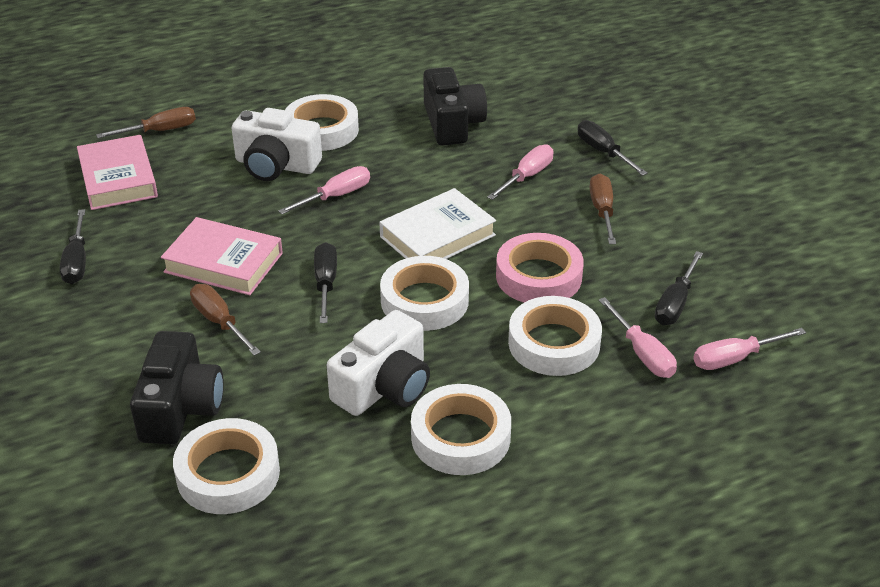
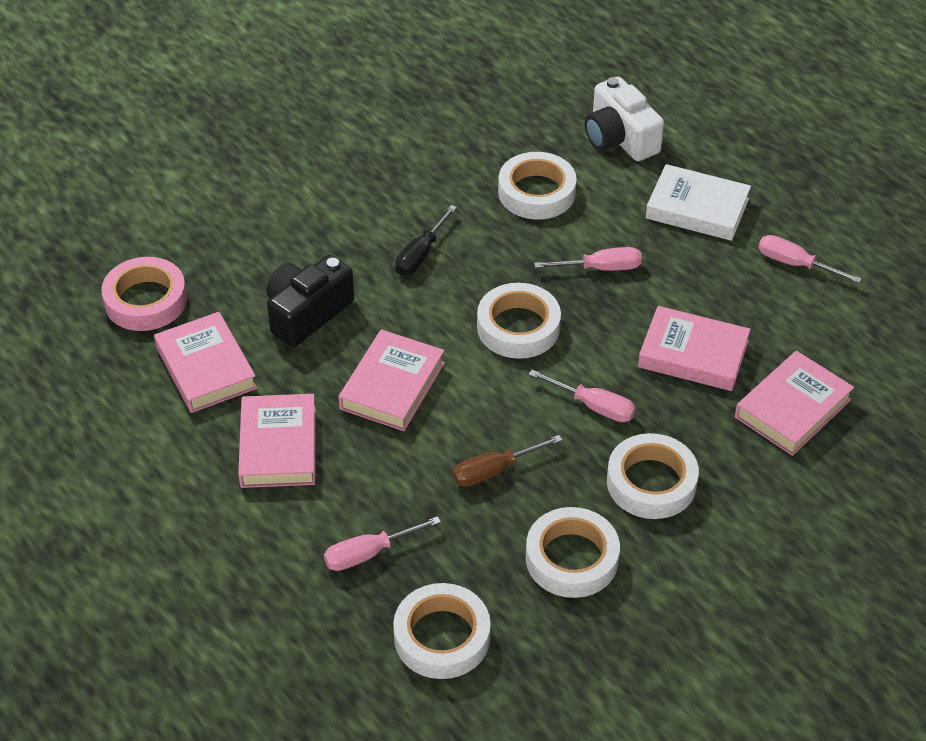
black camera: [130,331,224,444] [424,67,487,146] = 2 -> [266,255,354,347] = 1
black screwdriver: [59,209,86,284] [314,242,337,323] [578,120,648,176] [655,251,703,325] = 4 -> [395,205,457,276] = 1
brown screwdriver: [96,107,196,138] [190,284,261,356] [590,174,616,244] = 3 -> [453,435,563,487] = 1
pink book: [77,135,158,210] [161,217,283,295] = 2 -> [154,312,257,413] [238,394,316,488] [339,329,445,431] [638,306,751,391] [735,351,854,456] = 5
white camera: [232,108,322,181] [327,310,430,416] = 2 -> [585,77,664,161] = 1

